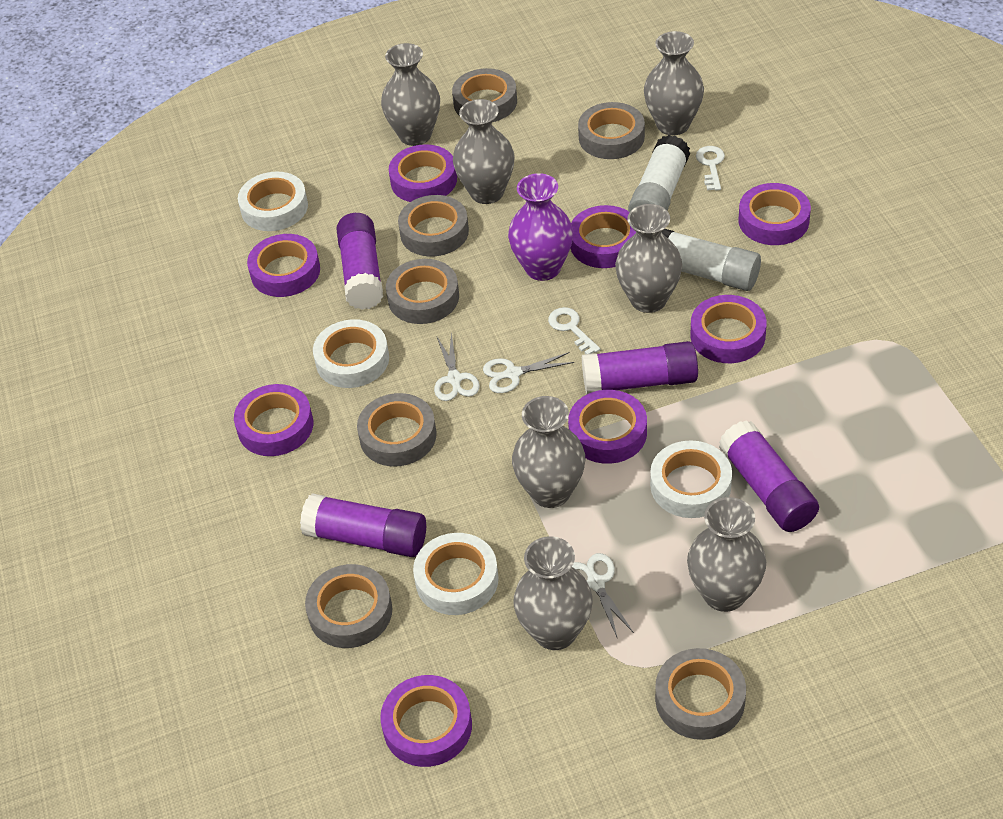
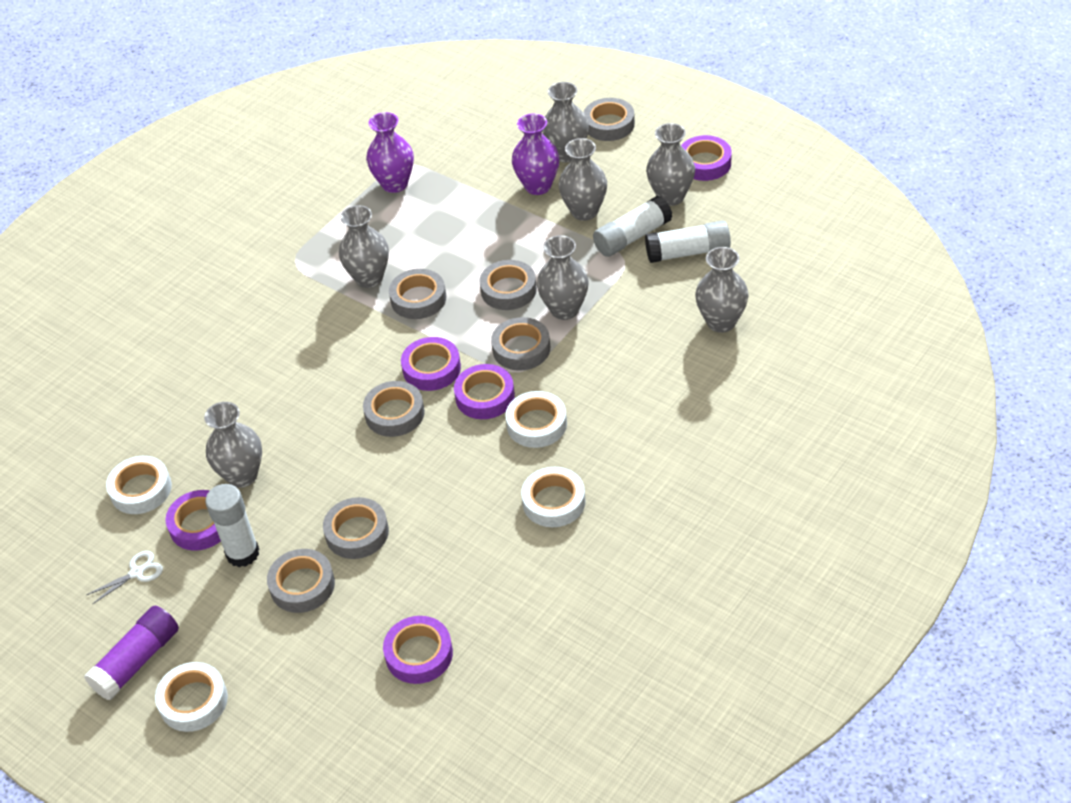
purple glue stick: [300,493,426,557] [336,213,383,310] [582,341,698,394] [719,420,819,532] = 4 -> [84,606,179,700] = 1
purple tape: [234,384,313,456] [247,234,320,297] [380,675,472,767] [389,144,457,202] [568,390,647,464] [570,205,636,268] [690,295,767,363] [739,183,811,245] = 8 -> [166,490,221,551] [383,616,453,684] [401,337,461,391] [454,364,515,419] [681,135,732,181] = 5
purple vase: [508,173,573,281] = 1 -> [366,112,414,193] [512,113,559,195] = 2
white glue stick: [628,135,690,212] [662,229,761,291] = 2 -> [205,484,259,567] [593,195,672,257] [645,221,731,263] = 3
white key: [548,307,600,354] [696,146,725,191] = 2 -> none = 0
white scissors: [434,333,480,401] [483,352,574,393] [572,553,634,639] = 3 -> [87,551,163,604] = 1

